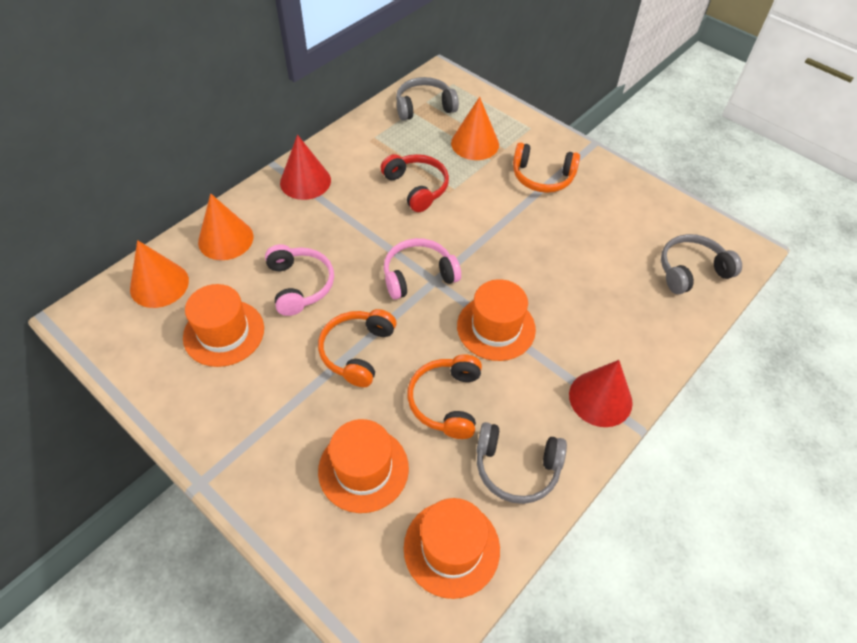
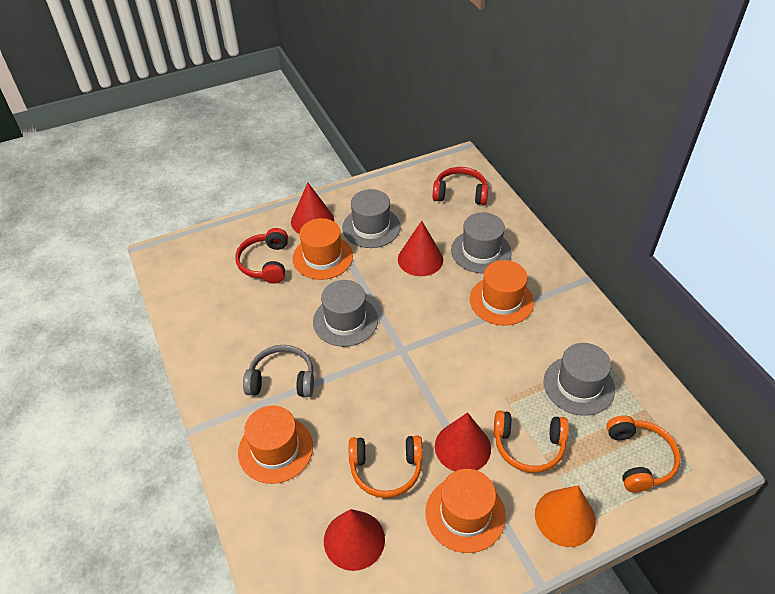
grey hat: none = 0 -> [313,280,378,347] [342,189,401,248] [451,212,512,274] [544,343,615,416] = 4
grey headphones: [396,77,459,121] [476,422,567,504] [661,234,742,294] = 3 -> [243,345,314,397] = 1
orange cone: [130,240,189,308] [198,193,254,260] [451,97,499,160] = 3 -> [535,485,596,547] = 1
pink headphones: [265,244,334,316] [384,238,461,299] = 2 -> none = 0
red cone: [280,135,331,200] [569,360,633,427] = 2 -> [291,183,334,234] [324,509,385,571] [398,221,443,276] [435,412,491,471] = 4
red headphones: [381,154,449,212] = 1 -> [235,228,288,284] [433,167,488,205] = 2

